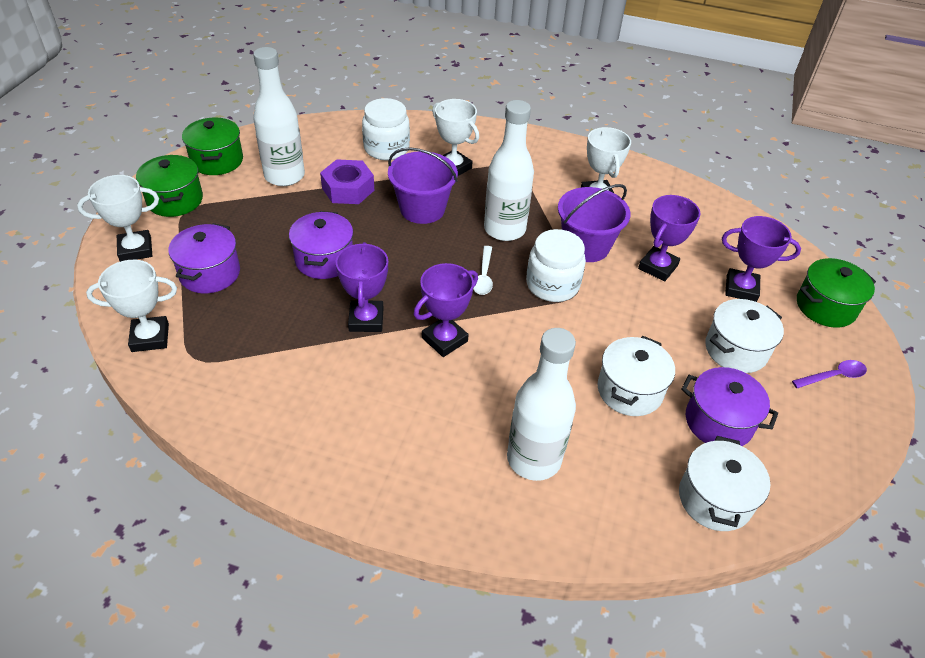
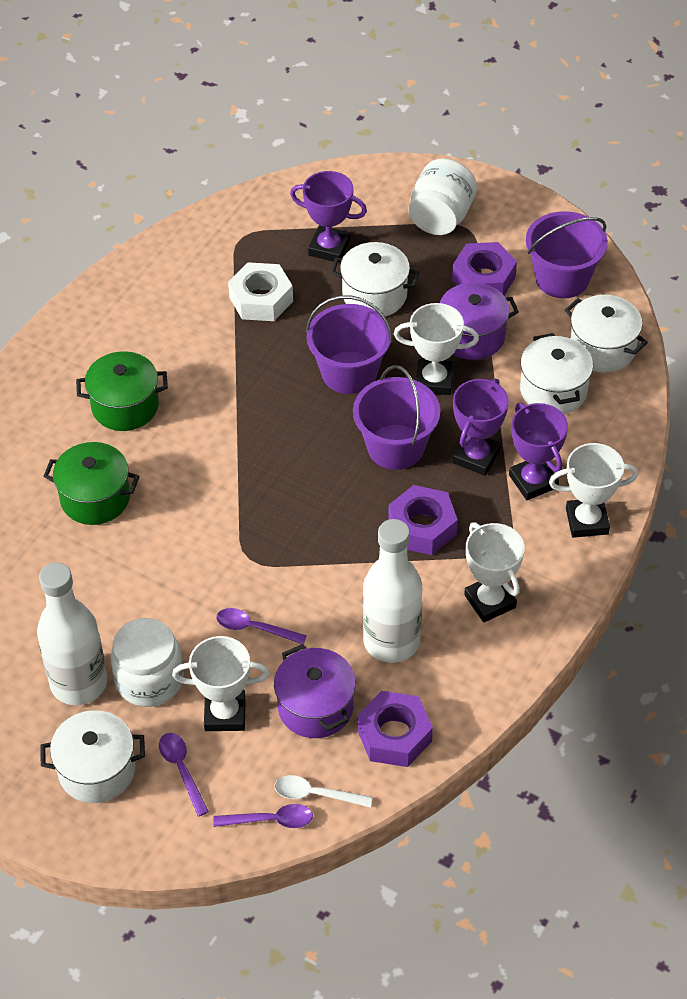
green pot: [136,155,203,217] [182,118,243,175] [797,258,876,328] = 3 -> [43,442,139,525] [76,351,168,431] = 2
purple bucket: [388,147,458,224] [558,184,631,262] = 2 -> [306,295,392,394] [353,365,440,470] [526,211,608,298] = 3
purple nut: [320,159,374,204] = 1 -> [357,691,433,767] [388,485,458,555] [452,242,517,295] = 3
purple pot: [168,223,240,293] [289,211,353,279] [681,367,778,446] = 3 -> [274,644,356,738] [440,283,519,360] = 2
purple spoon: [792,360,867,388] = 1 -> [159,733,209,816] [213,804,313,828] [216,608,307,644] = 3
purple trophy: [336,242,388,332] [414,263,478,357] [638,195,701,282] [722,216,801,302] = 4 -> [290,171,367,263] [453,379,509,476] [509,403,568,500] = 3
white bottle: [253,47,305,186] [484,100,534,241] [507,328,576,481] = 3 -> [37,562,107,705] [363,519,422,663] = 2
white nut: none = 0 -> [228,262,293,321] = 1
white pot: [597,336,675,416] [679,436,770,531] [705,299,784,373] = 3 -> [40,710,145,803] [331,242,419,316] [520,333,593,414] [565,295,648,372] = 4

